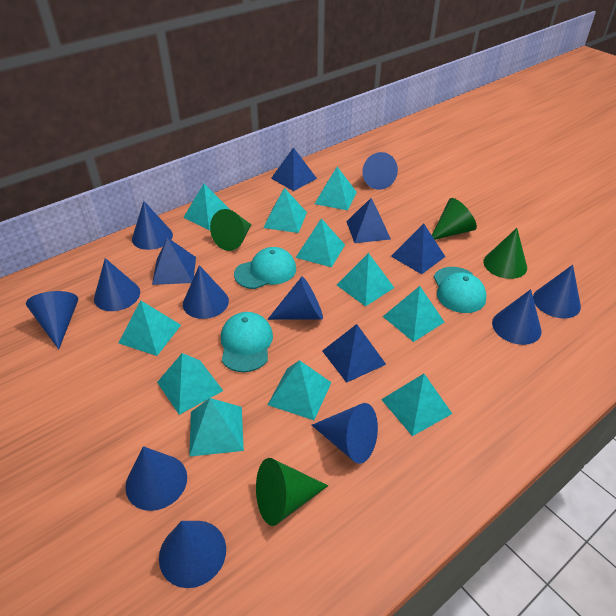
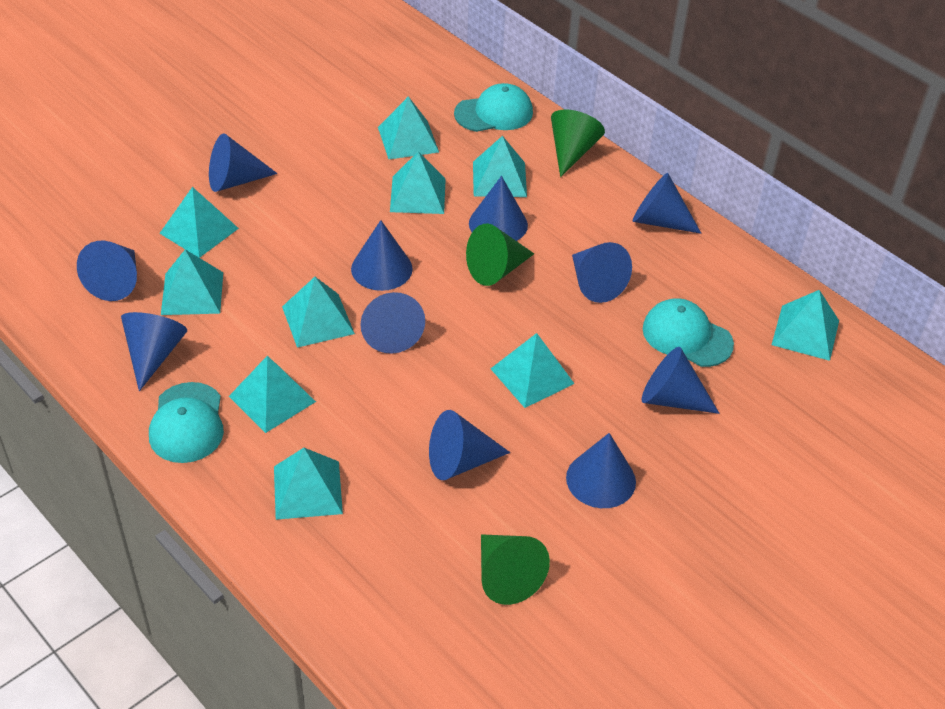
blue pyramid: [152,237,196,285] [271,147,317,191] [322,324,386,383] [346,198,391,243] [391,224,445,274] = 5 -> none = 0
green cone: [210,209,252,251] [256,458,328,526] [432,198,477,240] [483,228,527,279] = 4 -> [466,223,534,286] [481,534,550,605] [551,110,605,177] = 3
turquoise pyramid: [119,300,181,356] [157,353,223,415] [183,184,230,230] [189,398,244,457] [263,188,307,233] [268,360,332,420] [296,218,345,267] [315,167,357,211] [337,253,394,307] [381,374,452,436] [383,286,444,342] = 11 -> [159,187,239,258] [161,249,223,315] [229,356,316,433] [274,448,343,520] [282,277,355,348] [378,96,439,159] [390,151,446,214] [473,136,527,197] [491,333,575,408] [772,290,839,361] = 10

